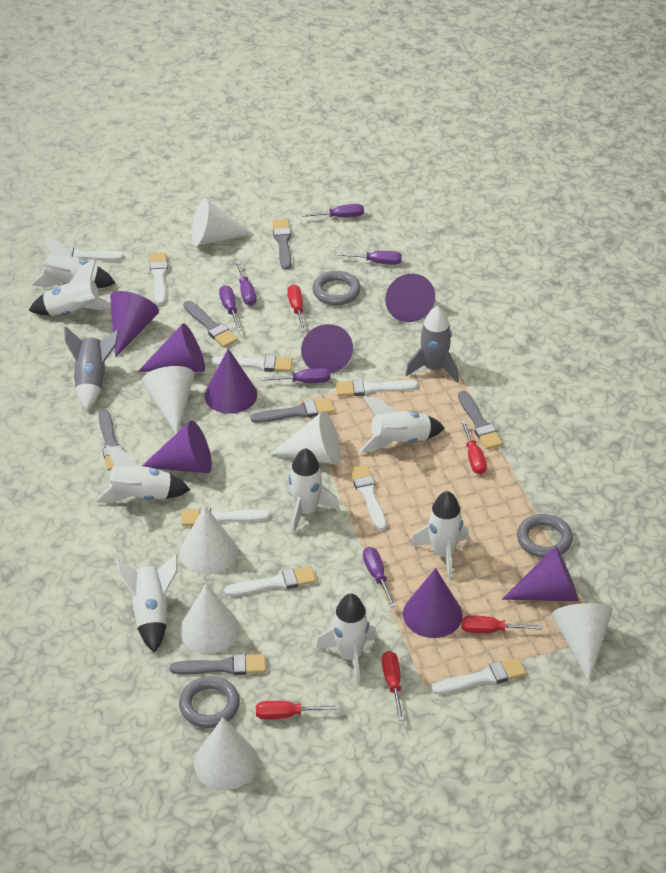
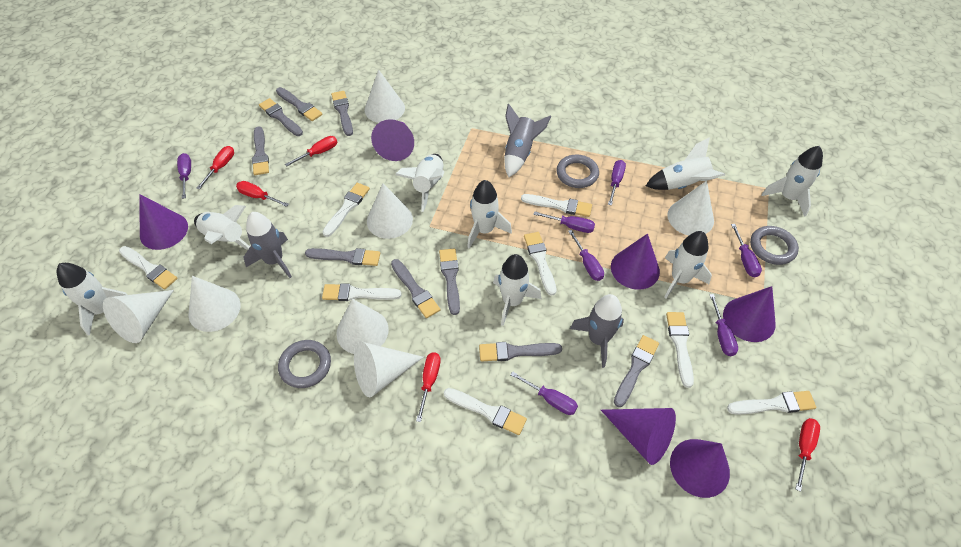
grey brush: [98,409,123,471] [170,654,266,675] [183,301,238,347] [251,398,334,423] [272,219,291,270] [458,391,503,450] = 6 -> [252,126,269,175] [259,98,303,136] [276,87,322,121] [305,248,381,266] [331,91,353,136] [391,259,440,318] [439,248,460,315] [479,342,562,361] [614,335,659,407] = 9
grey rocket: [64,326,119,410] [405,306,459,383] = 2 -> [244,212,292,278] [504,104,551,177] [570,294,624,368] = 3
purple cone: [110,291,159,357] [138,323,205,372] [142,421,212,473] [204,348,257,414] [301,324,353,374] [385,274,435,322] [403,568,463,638] [502,546,579,601] = 8 -> [139,194,188,250] [371,119,414,161] [601,408,676,465] [611,234,660,290] [670,439,730,498] [723,286,776,342] = 6
purple screwdriver: [219,285,242,331] [235,261,257,306] [260,368,331,383] [301,204,364,218] [337,251,402,265] [363,547,396,608] = 6 -> [177,153,191,199] [510,371,578,415] [533,211,595,233] [568,230,604,281] [608,160,626,205] [709,294,738,356] [731,224,762,277] = 7

